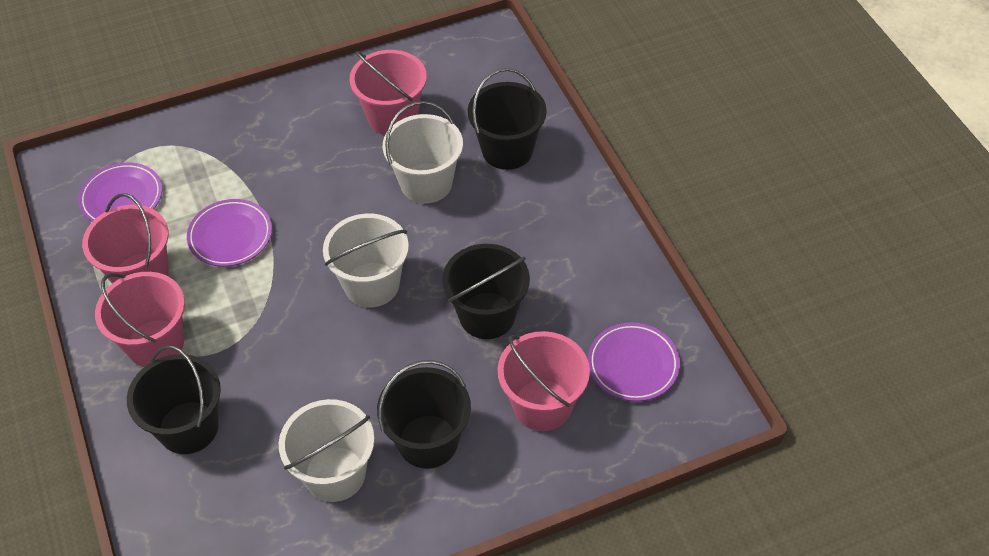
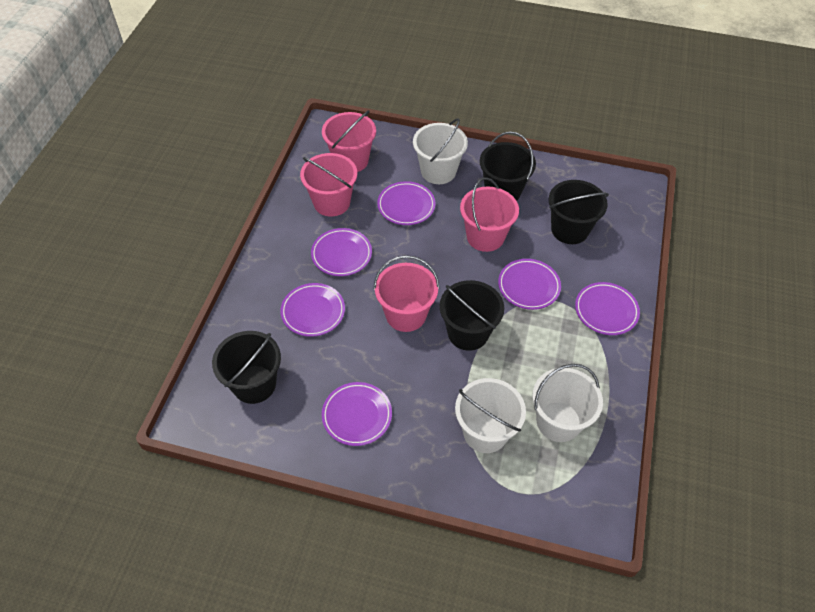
purple plate: [79,162,162,222] [187,199,272,267] [588,322,680,401] = 3 -> [280,283,345,337] [311,228,372,276] [322,382,392,446] [377,181,435,225] [498,259,561,310] [575,282,640,335] = 6

